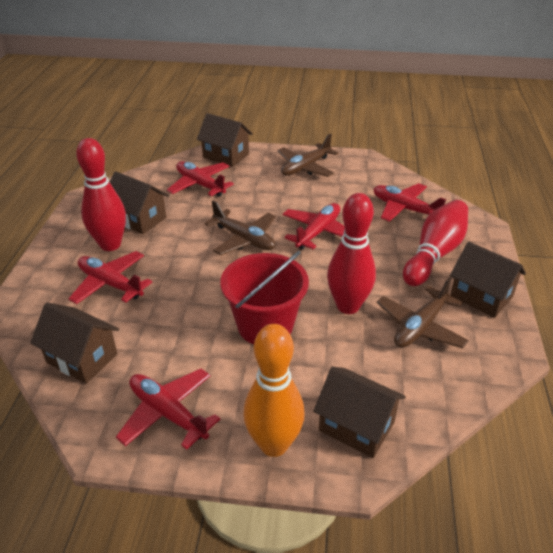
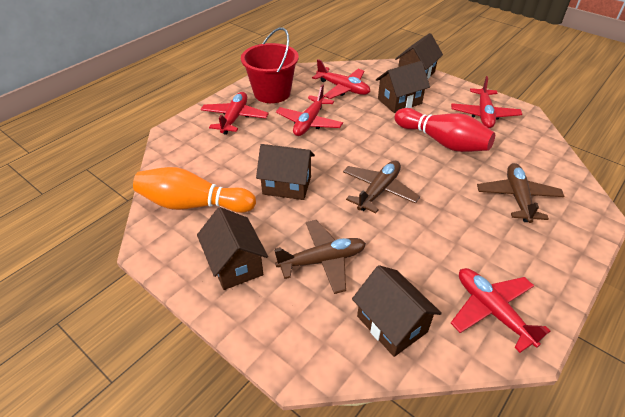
red bowling pin: [76,138,126,251] [327,193,376,314] [403,200,468,286] = 3 -> [394,108,495,152] = 1

